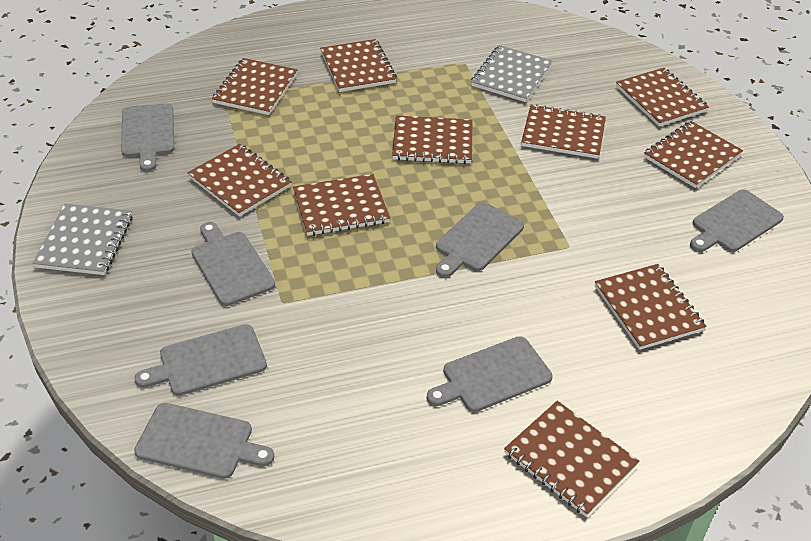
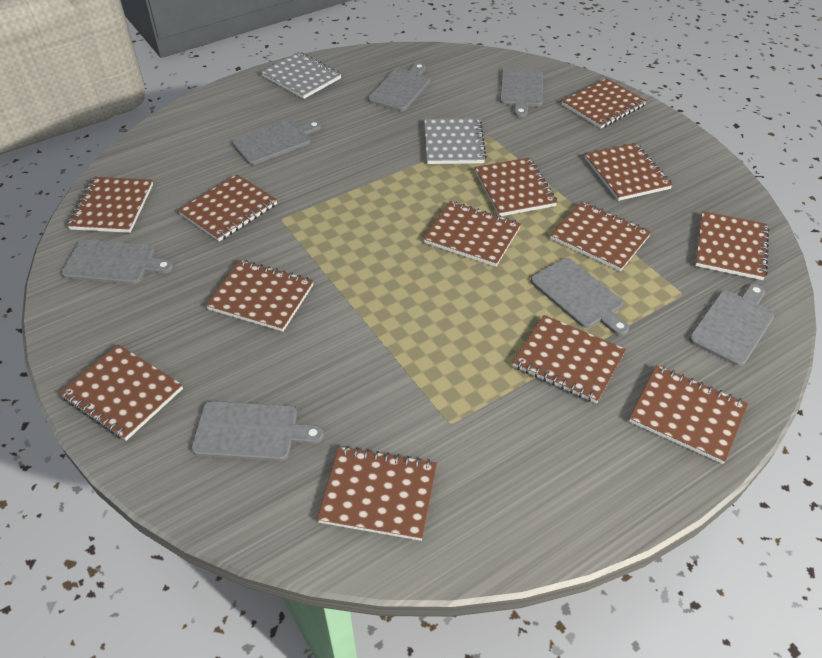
brown notebook: [187,144,292,217] [212,58,297,115] [293,174,390,236] [320,39,397,92] [392,116,472,164] [504,401,639,517] [521,104,606,159] [595,264,706,350] [616,68,709,126] [644,121,743,188] = 10 -> [59,344,183,441] [67,177,153,233] [178,174,277,241] [206,260,314,332] [317,446,437,541] [423,201,521,267] [475,157,557,216] [512,315,626,404] [550,201,651,271] [562,78,647,128] [585,143,673,201] [629,365,748,464] [695,211,769,280] = 13

